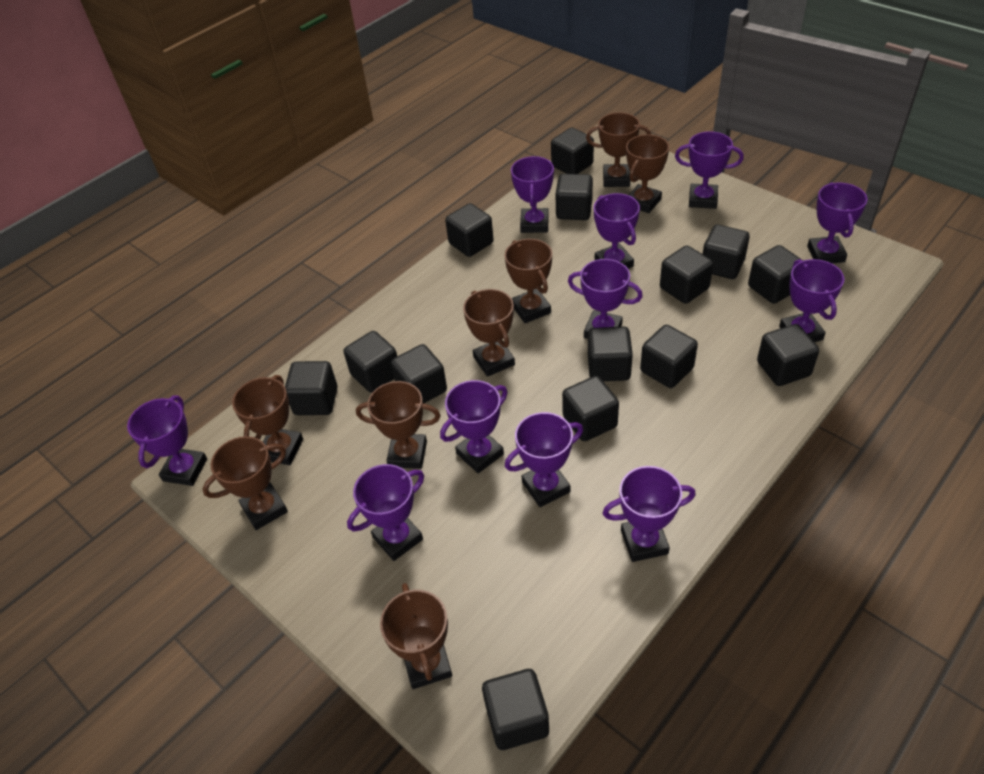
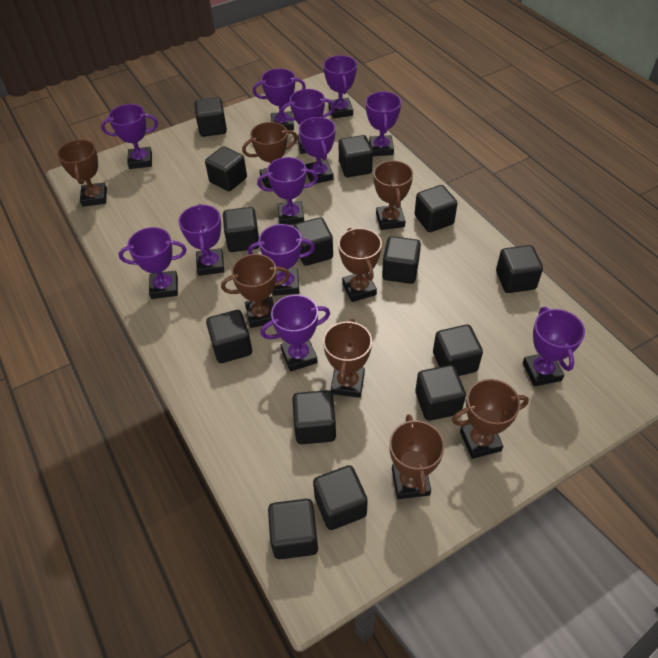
purple trophy: [127,396,207,486] [347,464,424,561] [440,380,508,473] [505,412,583,507] [511,156,554,233] [568,259,643,339] [594,193,640,269] [603,466,696,562] [675,131,744,209] [779,259,844,342] [807,182,867,263] = 11 -> [101,104,158,169] [119,227,187,299] [178,204,224,276] [248,224,315,296] [253,68,306,130] [257,157,318,225] [260,295,330,372] [281,89,335,154] [299,117,336,184] [323,55,357,119] [366,91,401,156] [523,307,585,386] = 12

